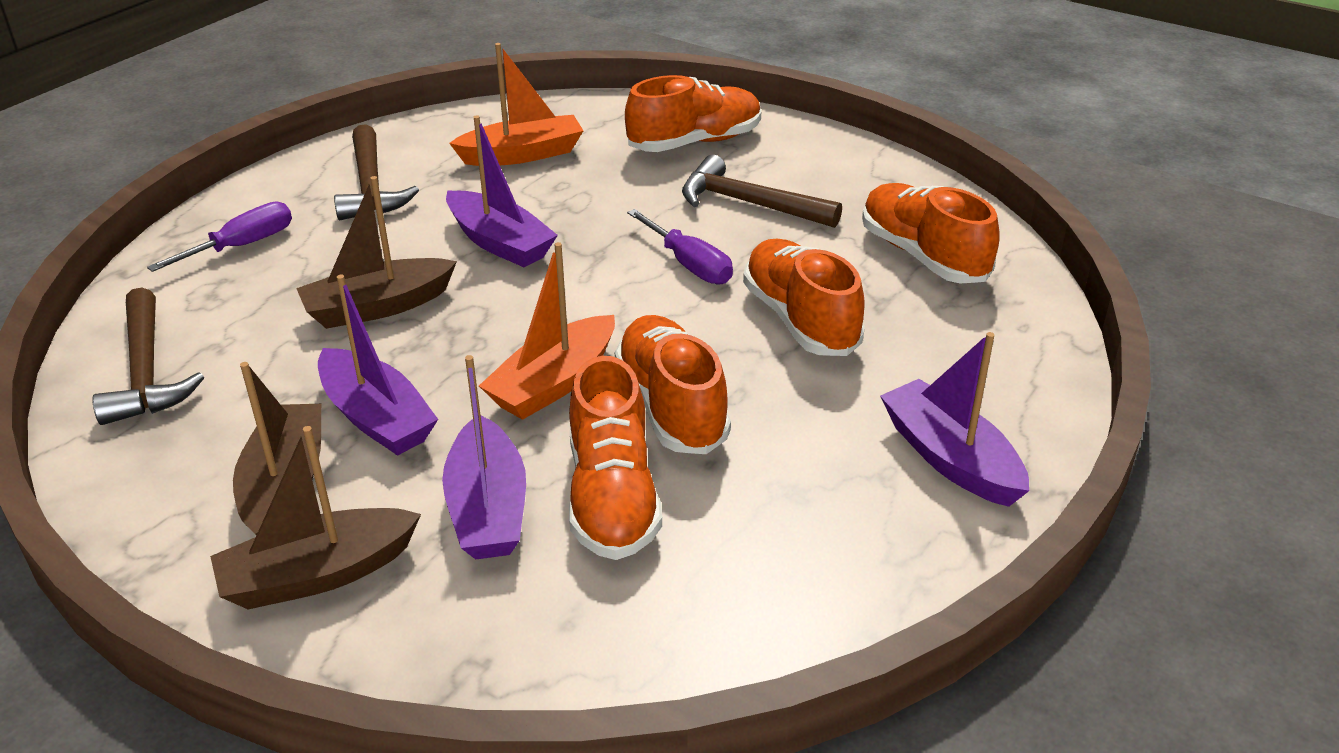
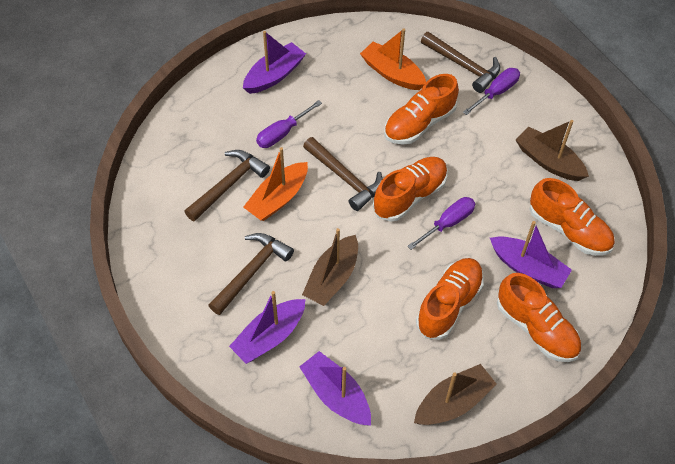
brown hammer: [92,288,204,425] [334,124,419,220] [682,155,842,228] = 3 -> [184,150,270,222] [208,233,294,315] [303,137,383,211] [421,32,500,93] = 4
purple screwdriver: [147,202,292,272] [627,209,733,284] = 2 -> [256,100,322,148] [408,197,475,250] [463,68,520,115] = 3

